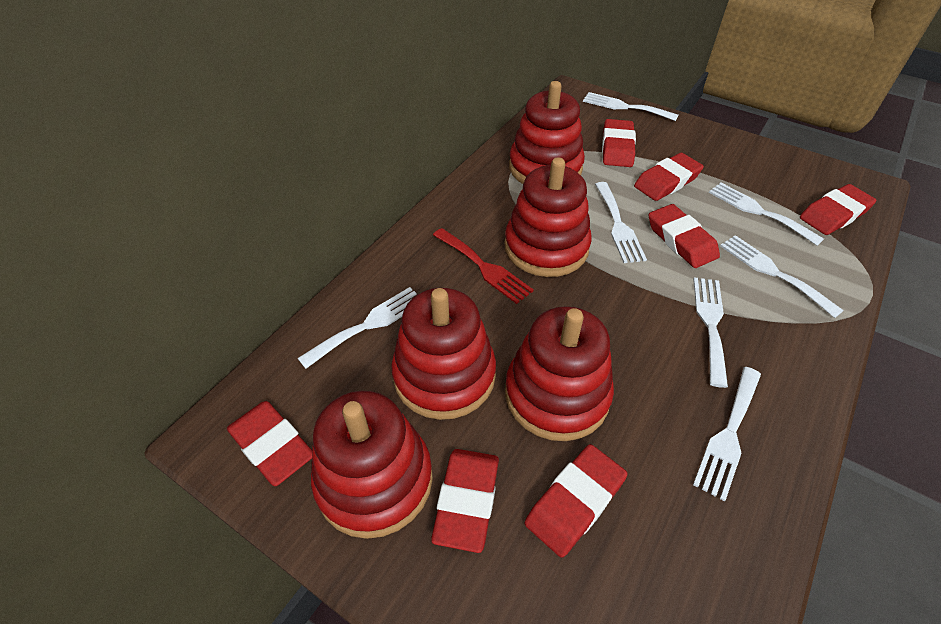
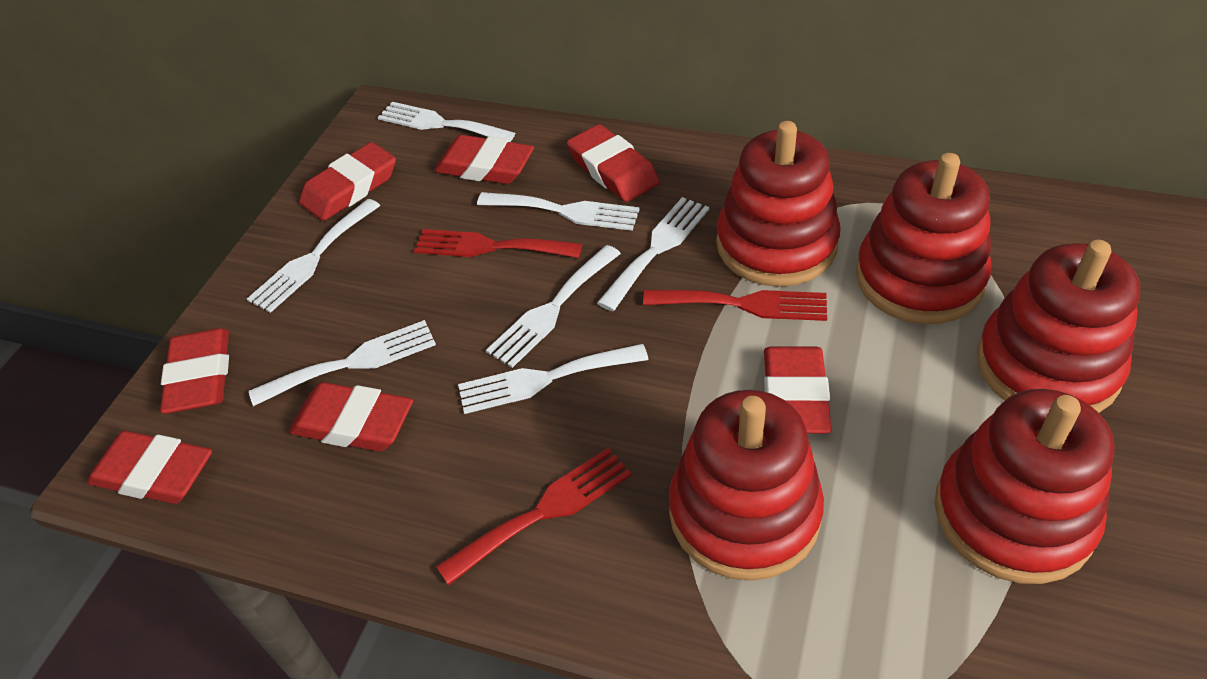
red fork: [433,228,534,304] = 1 -> [414,229,582,258] [436,448,632,585] [643,290,827,321] = 3

